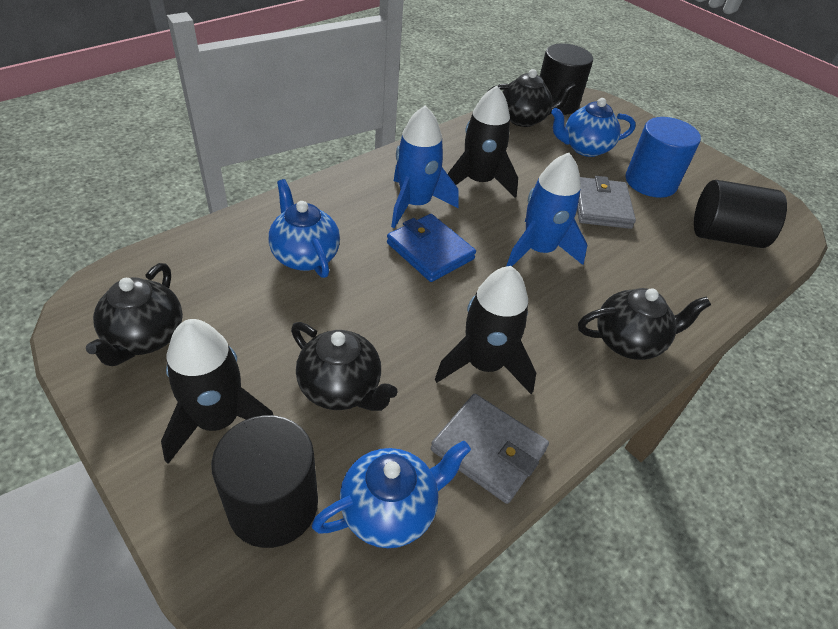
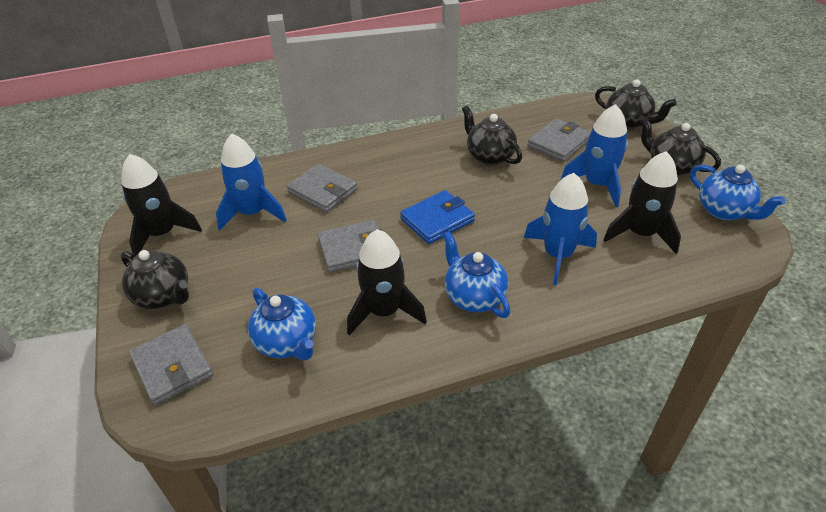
black cylinder: [211,415,318,548] [540,43,593,115] [694,180,787,248] = 3 -> none = 0
blue cylinder: [626,117,701,198] = 1 -> none = 0
blue rocket: [391,105,459,228] [506,153,587,267] = 2 -> [216,134,287,230] [524,173,597,285] [561,104,628,207] = 3
grey wallet: [431,394,549,504] [577,176,636,229] = 2 -> [129,324,213,406] [287,164,358,212] [318,220,382,272] [528,119,591,162] = 4

